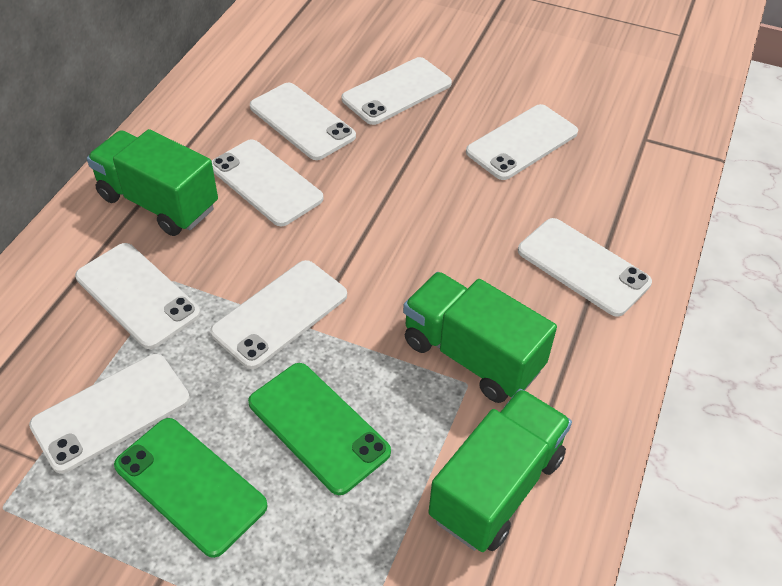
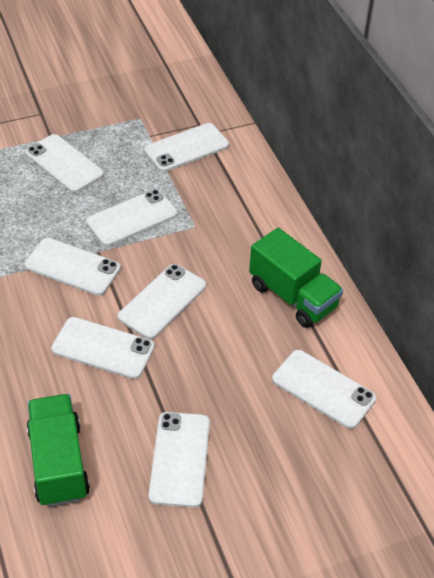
green phone: [114,418,268,558] [248,363,391,495] = 2 -> none = 0
green truck: [87,129,218,236] [403,272,557,403] [428,389,572,552] = 3 -> [27,394,90,507] [249,228,343,328] = 2

